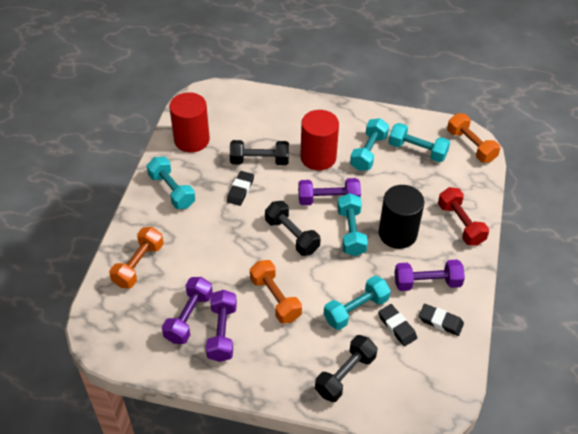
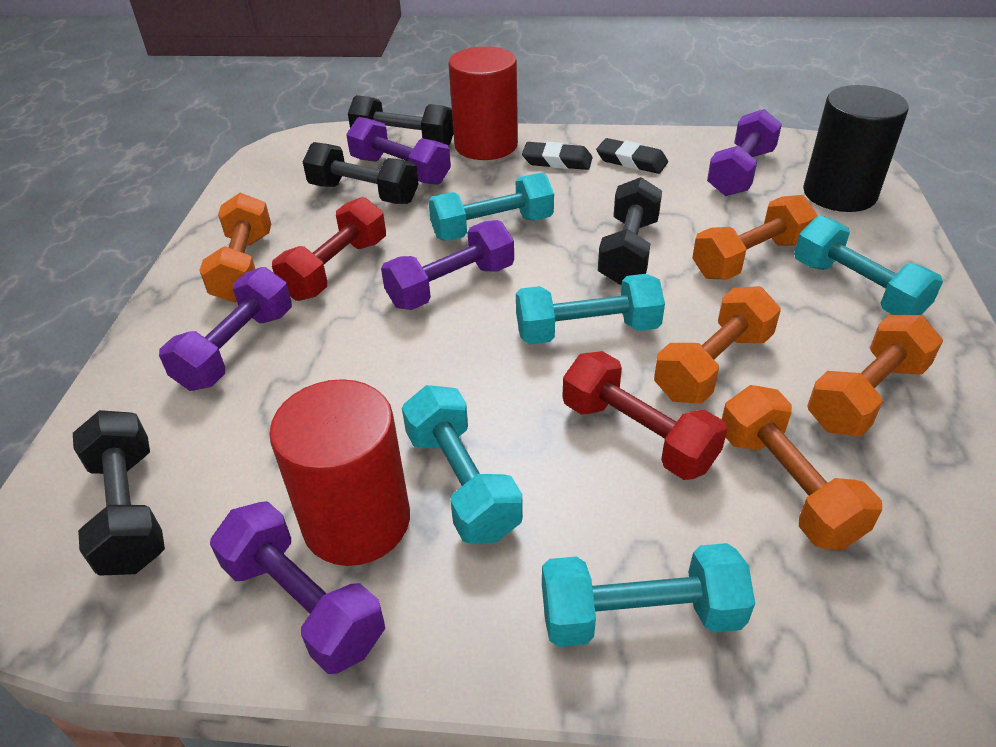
black dumbbell: [230,140,289,165] [265,201,320,256] [315,335,377,402] = 3 -> [73,410,165,576] [303,142,419,204] [348,95,454,145] [598,177,662,285] = 4
black eraser: [227,171,254,206] [378,304,417,346] [419,304,464,336] = 3 -> [522,142,593,170] [596,138,668,174] = 2
orange dumbbell: [109,227,164,288] [250,260,302,324] [447,113,500,163] = 3 -> [199,193,271,302] [654,286,781,404] [692,195,818,280] [722,385,882,549] [807,315,943,437] = 5
purple dumbbell: [162,277,213,344] [206,290,237,362] [298,178,361,205] [394,259,465,291] = 4 -> [159,267,292,391] [210,501,385,674] [346,117,451,185] [381,220,514,310] [707,109,782,196] = 5
red dumbbell: [438,187,489,246] = 1 -> [272,197,386,301] [562,351,727,480] = 2

